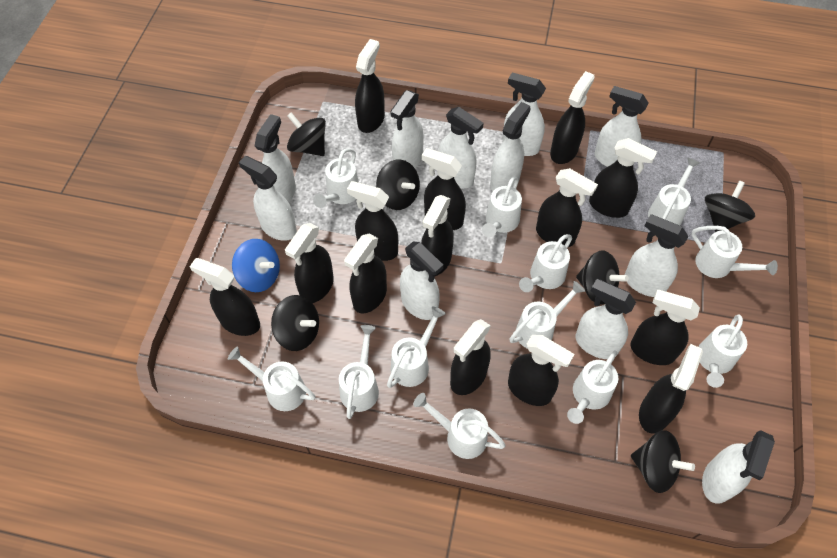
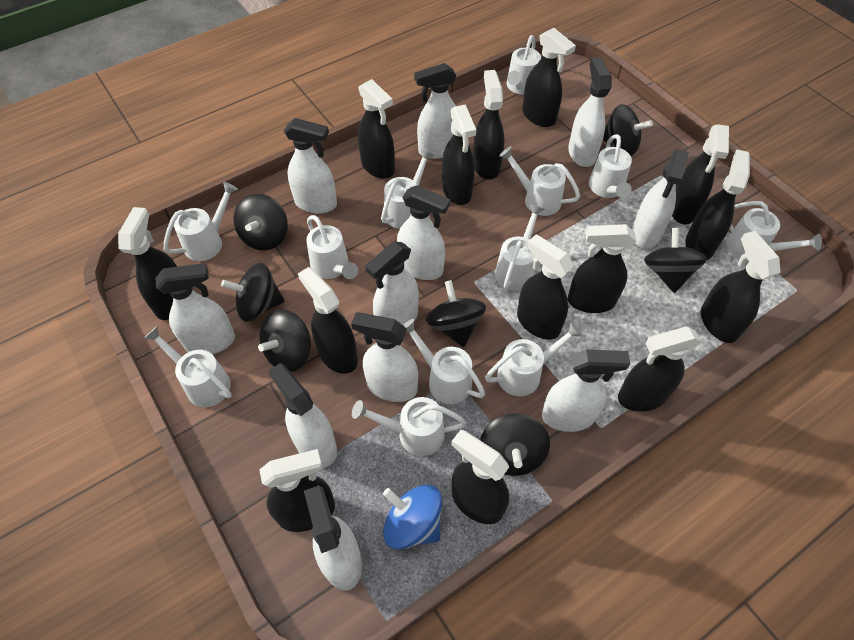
black spinning top: [271,295,319,351] [287,112,326,156] [376,159,420,210] [576,250,629,305] [631,430,695,493] [705,181,755,232] = 6 -> [221,263,284,322] [233,194,288,250] [258,309,311,372] [426,280,486,347] [480,413,550,476] [603,104,653,156] [644,228,707,293] = 7

